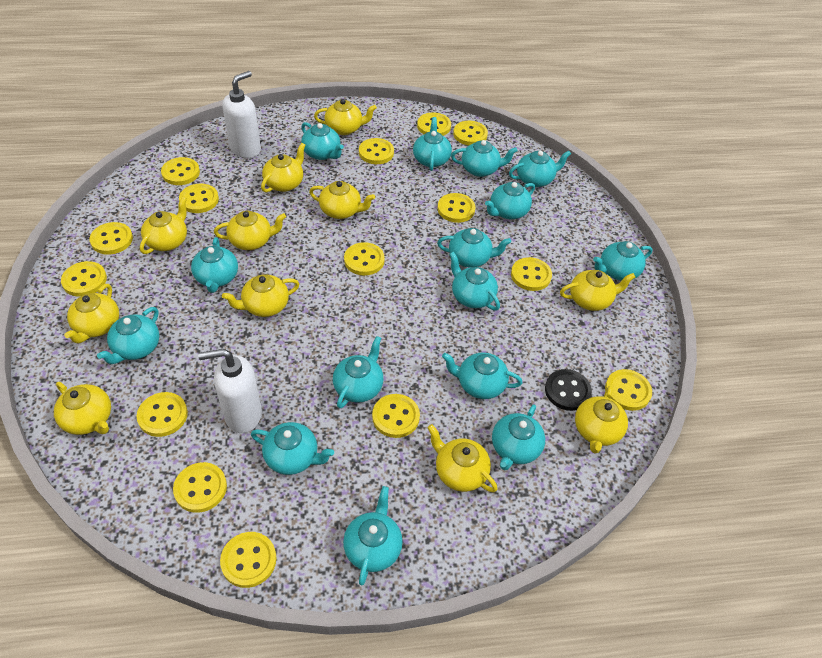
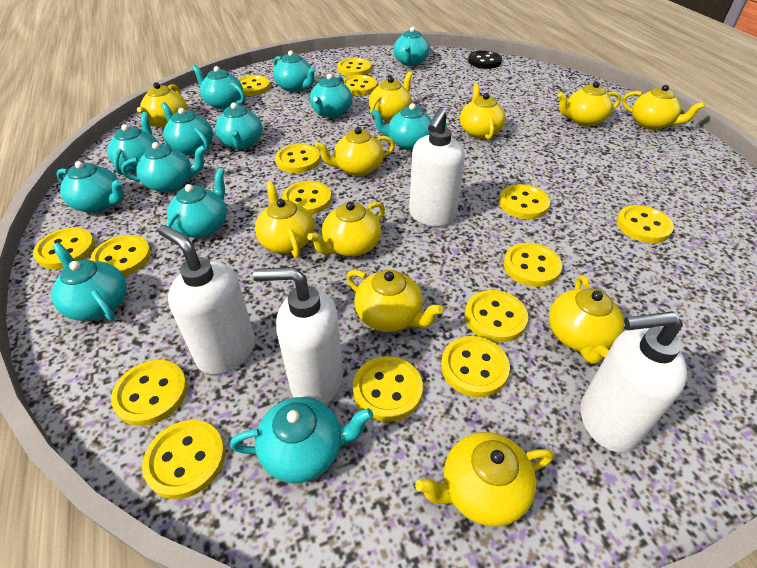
turquoise teapot: [97,307,159,364] [191,237,238,293] [251,422,334,475] [301,122,344,160] [333,336,384,409] [343,486,403,585] [413,117,452,171] [437,228,511,268] [442,353,523,399] [449,252,500,311] [451,140,518,177] [485,182,535,219] [492,405,545,470] [509,151,571,187] [593,241,653,281] = 15 -> [51,242,127,321] [56,161,124,213] [107,112,159,175] [121,142,207,192] [161,102,213,155] [166,168,227,238] [192,65,245,110] [215,103,263,149] [230,397,373,483] [273,50,316,92] [310,74,352,118] [370,103,447,150] [393,27,430,66] = 13
white soap dispenser: [198,349,262,433] [222,71,261,158] = 2 -> [158,225,255,375] [253,267,343,404] [409,108,465,227] [580,311,687,452] = 4

